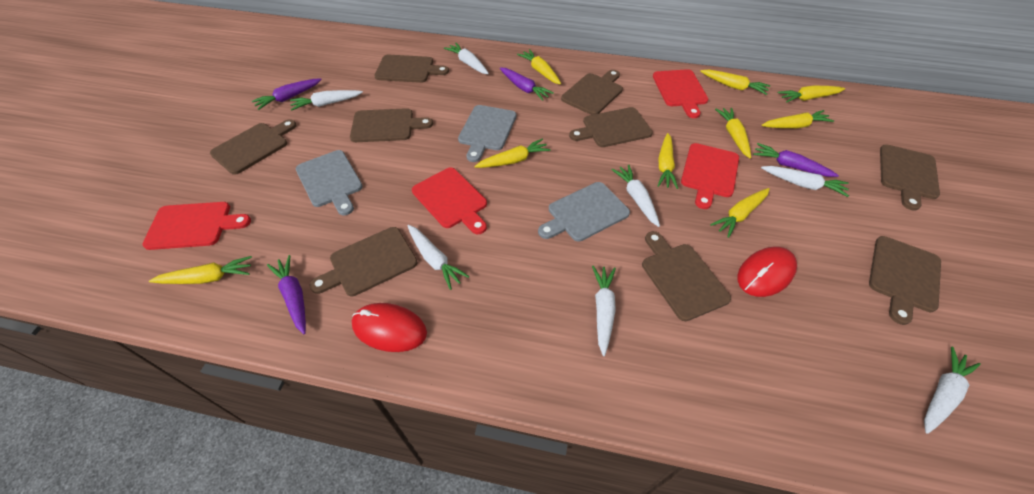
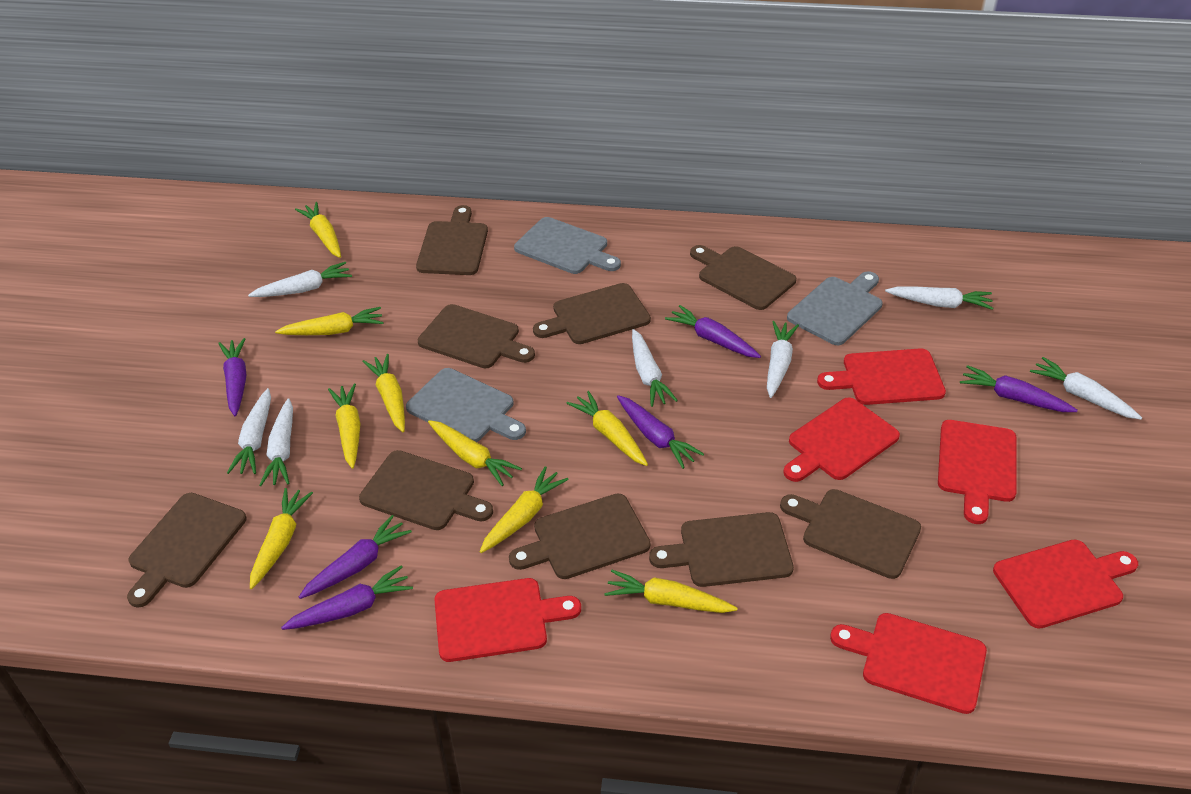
purple carrot: [251,78,322,110] [267,255,306,334] [500,67,554,101] [753,143,839,177] = 4 -> [218,338,246,416] [281,565,413,630] [299,515,412,599] [617,395,704,469] [665,305,761,358] [960,365,1078,412] = 6
red cutting board: [142,202,251,250] [412,168,487,234] [653,69,709,118] [681,143,739,209] = 4 -> [434,578,581,662] [783,397,900,482] [817,348,946,405] [830,613,987,714] [938,420,1017,524] [993,539,1138,629] = 6
red mouse: [352,303,427,352] [737,247,797,297] = 2 -> none = 0

